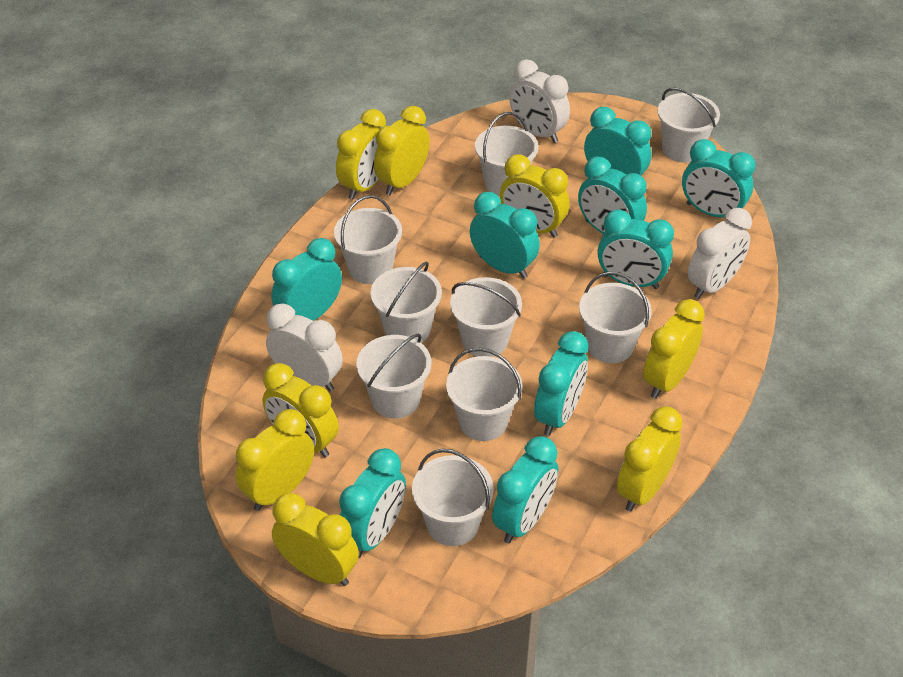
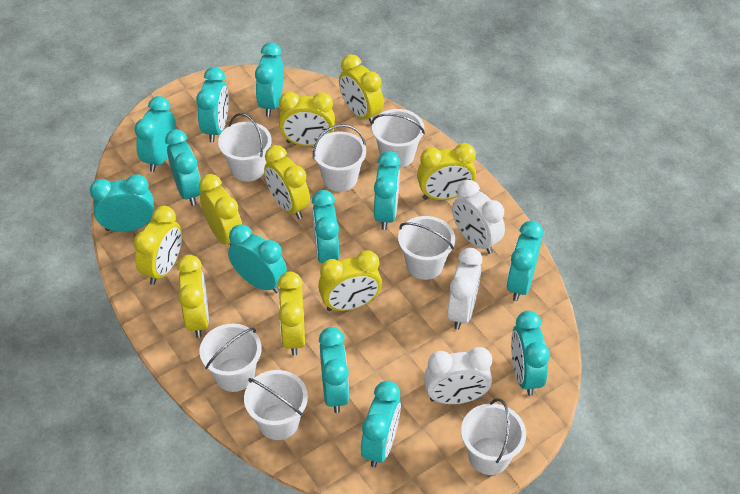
turquoise clock: [271,238,342,321] [339,448,406,558] [470,192,540,279] [492,436,558,543] [534,331,588,436] [578,157,647,234] [584,107,651,175] [598,209,674,289] [682,139,756,217] = 9 -> [90,174,154,232] [135,96,176,172] [165,129,202,206] [196,67,229,142] [228,224,287,293] [255,42,283,117] [312,190,339,263] [319,327,349,413] [361,381,401,467] [374,151,400,230] [507,221,543,301] [511,311,550,396] = 12
white bucket: [334,195,402,284] [356,333,431,419] [370,261,442,343] [412,449,494,546] [446,348,522,441] [450,277,522,357] [475,112,538,196] [579,272,652,363] [658,87,720,162] = 9 -> [200,324,262,392] [218,113,272,182] [244,370,308,440] [313,124,366,192] [372,109,425,168] [398,216,455,280] [461,398,526,475] = 7
yellow clock: [235,409,314,511] [262,363,339,458] [272,493,359,586] [336,109,386,200] [374,106,430,195] [500,155,570,238] [617,406,683,512] [643,299,705,399] = 8 -> [134,206,182,285] [177,255,209,338] [199,174,242,246] [264,145,310,219] [278,272,305,356] [279,92,335,146] [318,250,382,311] [339,54,384,125] [417,143,476,200] = 9

